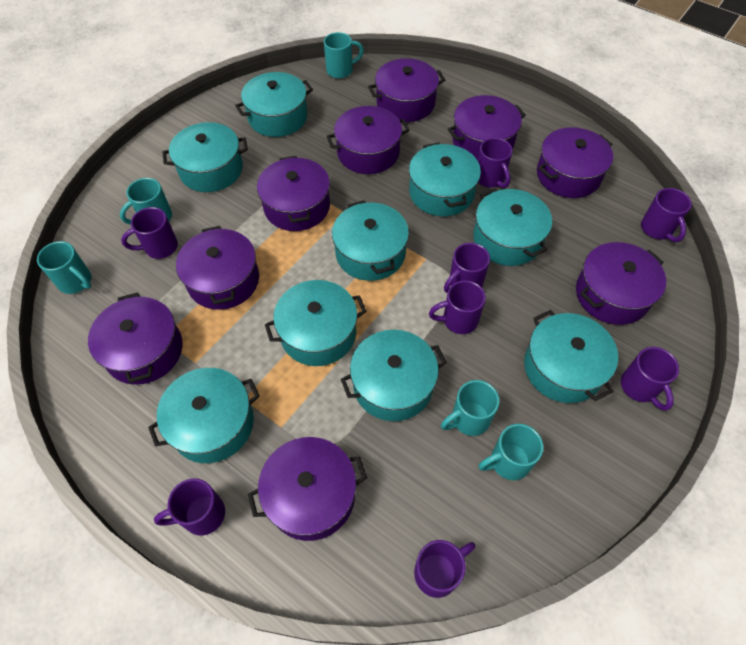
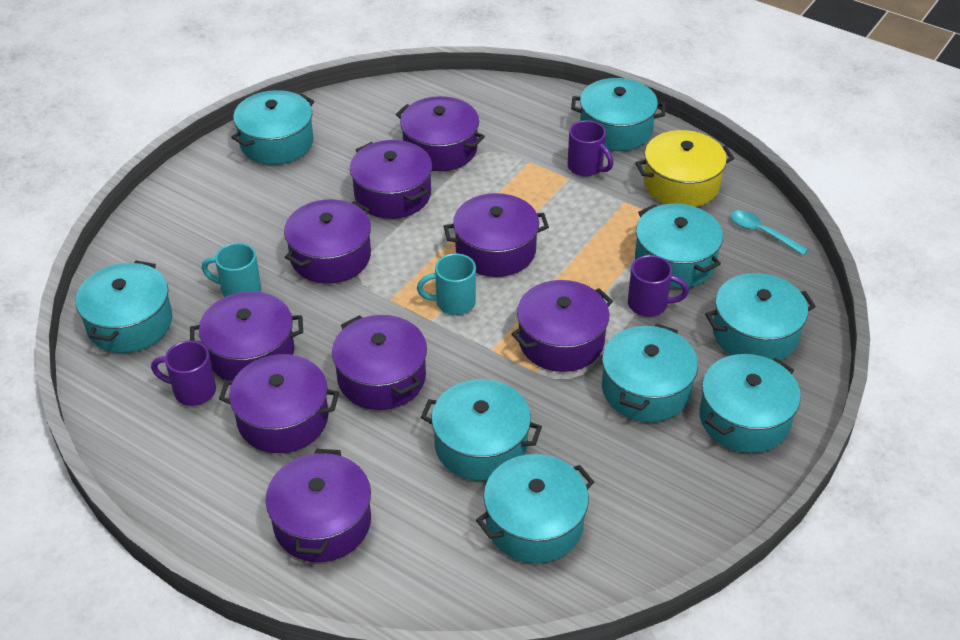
purple mug: [121,207,178,259] [154,478,225,536] [414,540,476,598] [429,280,486,334] [444,243,490,293] [478,138,513,188] [621,347,679,411] [641,188,692,242] = 8 -> [151,341,216,406] [568,120,613,177] [628,255,689,317] = 3
turquoise mug: [37,241,91,294] [120,178,172,224] [324,32,364,79] [441,380,500,436] [479,424,544,480] = 5 -> [202,243,261,297] [417,253,476,315] = 2
turquoise spoon: none = 0 -> [731,210,808,255] = 1
yellow pot: none = 0 -> [635,130,734,207] = 1

